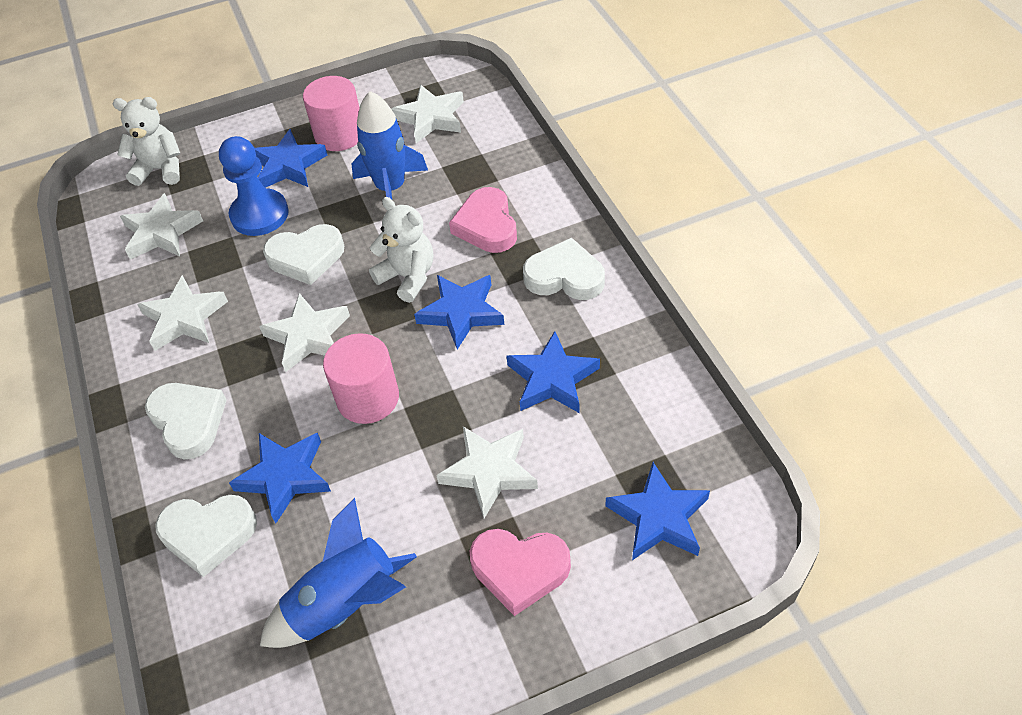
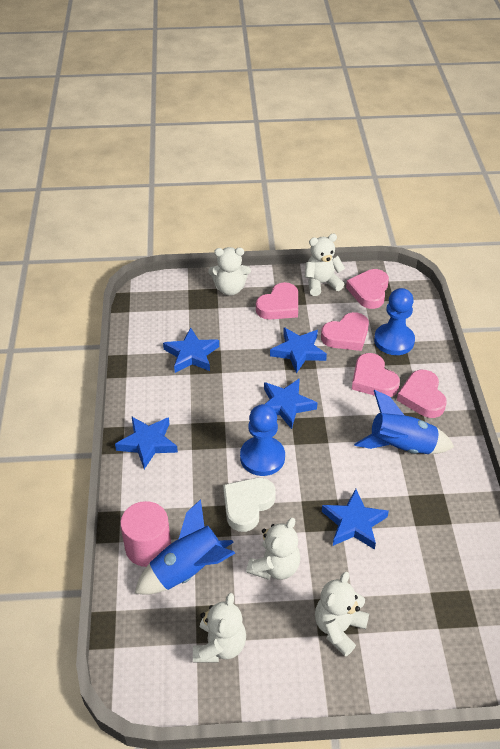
blue pawn: [219,136,289,236] = 1 -> [240,404,285,476] [374,288,415,355] = 2
pink cylinder: [303,76,359,151] [323,333,399,424] = 2 -> [120,501,171,567] = 1
pink heart: [449,187,517,253] [470,529,571,616] = 2 -> [256,282,298,320] [321,312,369,351] [346,269,389,309] [352,353,400,397] [397,370,447,418] = 5
white heart: [145,383,227,459] [155,495,257,577] [263,224,344,285] [523,238,605,300] = 4 -> [223,478,276,532] = 1
white star: [120,193,203,259] [137,275,228,351] [259,293,350,372] [391,85,464,143] [436,426,538,518] = 5 -> none = 0
white teddy bear: [113,97,180,186] [369,197,433,303] = 2 -> [193,593,246,662] [208,247,251,296] [246,518,301,580] [305,234,345,296] [315,572,369,657] = 5

